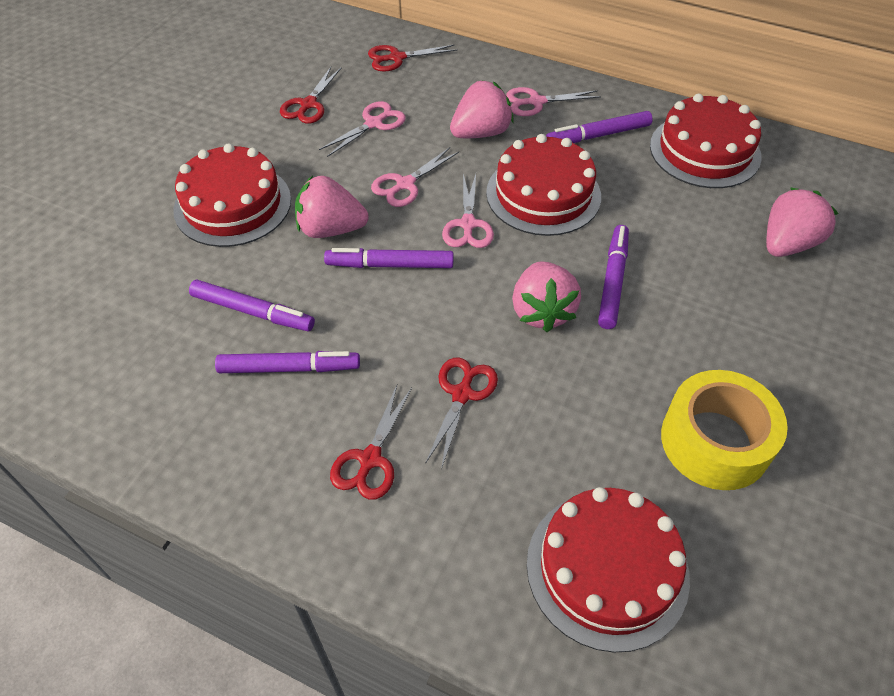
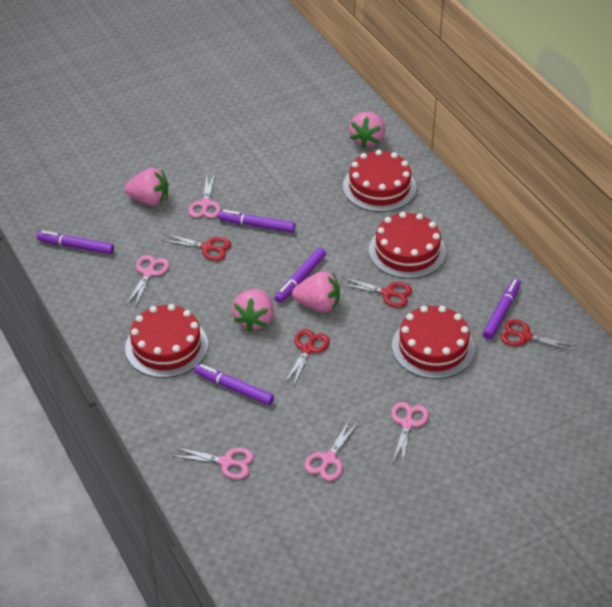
pink scissors: [319,101,406,157] [371,147,459,207] [442,174,494,248] [506,87,601,116] = 4 -> [126,255,169,307] [172,447,254,479] [189,174,221,218] [304,419,359,481] [391,402,429,467] = 5
yellow tape: [661,370,788,490] = 1 -> none = 0

